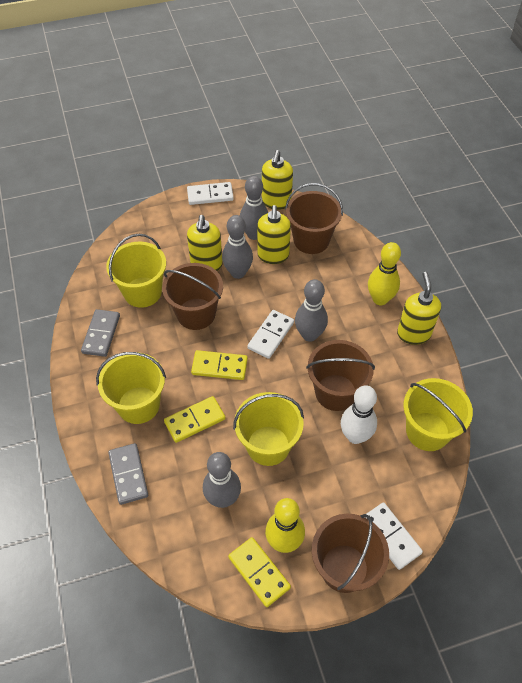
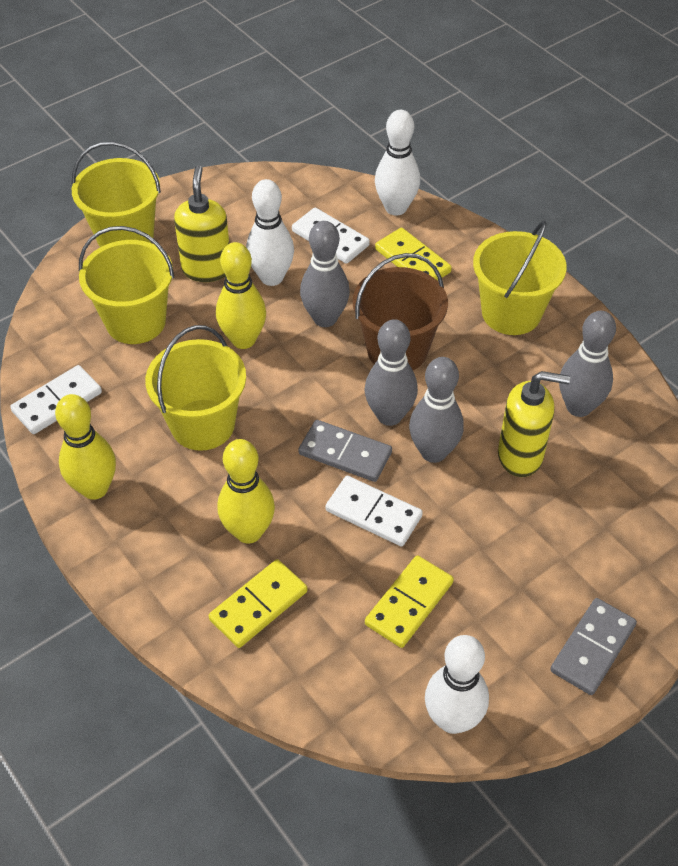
brown bucket: [162,263,223,330] [285,183,343,254] [306,340,375,411] [312,514,389,593] = 4 -> [353,253,448,370] = 1
white bowling pin: [341,385,377,444] = 1 -> [246,179,294,286] [375,110,420,215] [425,635,489,734] = 3
yellow bowling pin: [265,498,305,553] [368,242,401,305] = 2 -> [55,394,116,500] [216,242,266,349] [217,439,275,544] = 3
yellow soap dispenser: [187,215,223,271] [257,205,291,264] [262,150,293,210] [397,272,441,345] = 4 -> [174,165,229,282] [498,371,570,477] = 2

